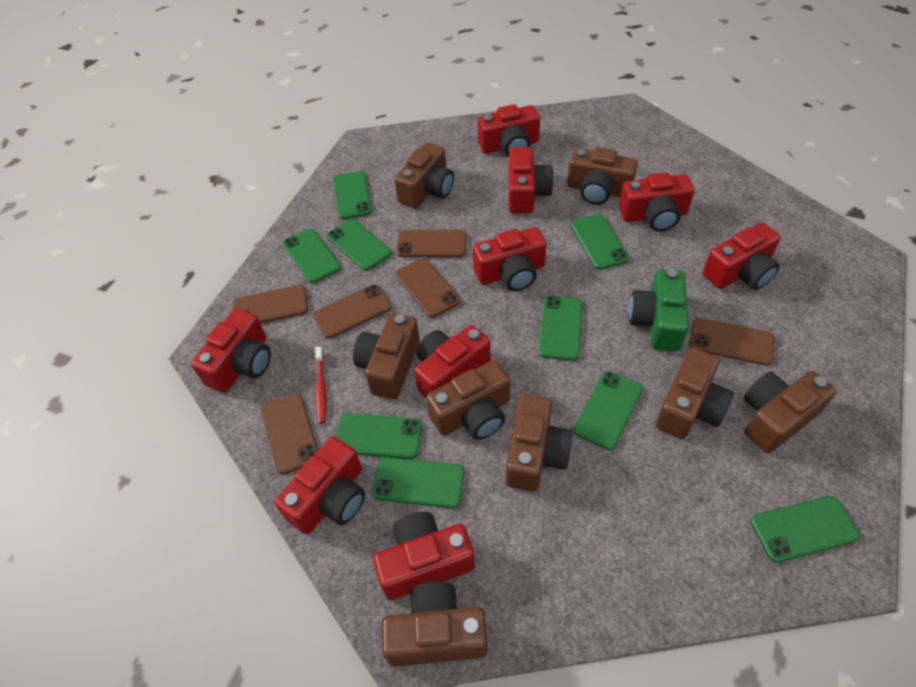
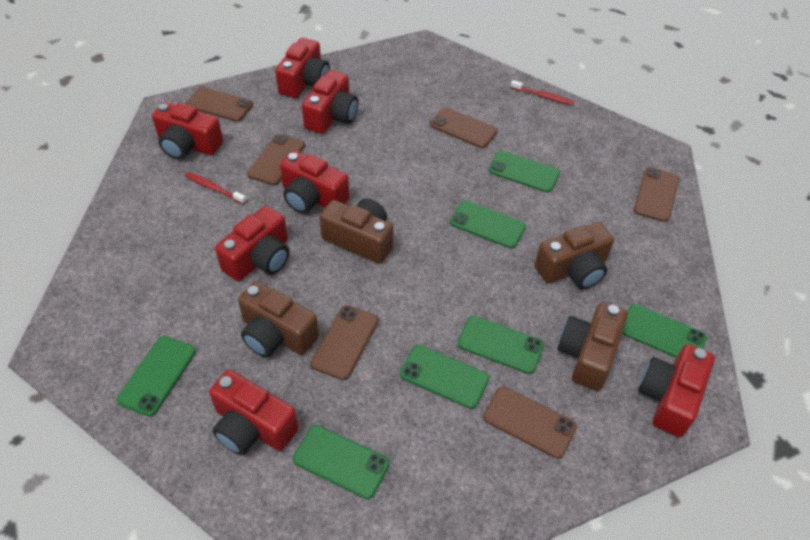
brown camera: [353,313,420,399] [381,582,488,667] [394,143,454,208] [426,360,511,440] [506,394,573,492] [567,147,638,205] [656,348,734,439] [744,371,837,453] = 8 -> [238,281,319,358] [319,198,394,264] [535,222,614,289] [557,302,628,391] = 4
green camera: [629,269,689,351] = 1 -> none = 0
green phone: [283,228,341,283] [327,219,392,271] [333,171,372,219] [336,413,422,459] [372,457,464,508] [539,296,582,361] [571,214,629,270] [573,371,643,450] [751,496,860,563] = 9 -> [117,336,196,417] [293,425,390,499] [400,345,489,409] [450,201,526,248] [458,316,544,374] [488,151,560,192] [622,304,707,358] = 7
red camera: [191,309,271,392] [275,437,365,534] [373,511,475,600] [414,325,491,398] [472,227,547,291] [477,104,540,157] [509,147,554,214] [619,172,695,232] [702,222,781,290] = 9 -> [152,102,223,160] [209,370,299,455] [215,206,289,281] [275,38,330,98] [280,151,349,214] [302,70,358,134] [638,344,715,437] = 7
red toothbrush: [315,346,326,424] = 1 -> [185,172,247,204] [511,80,574,106] = 2

